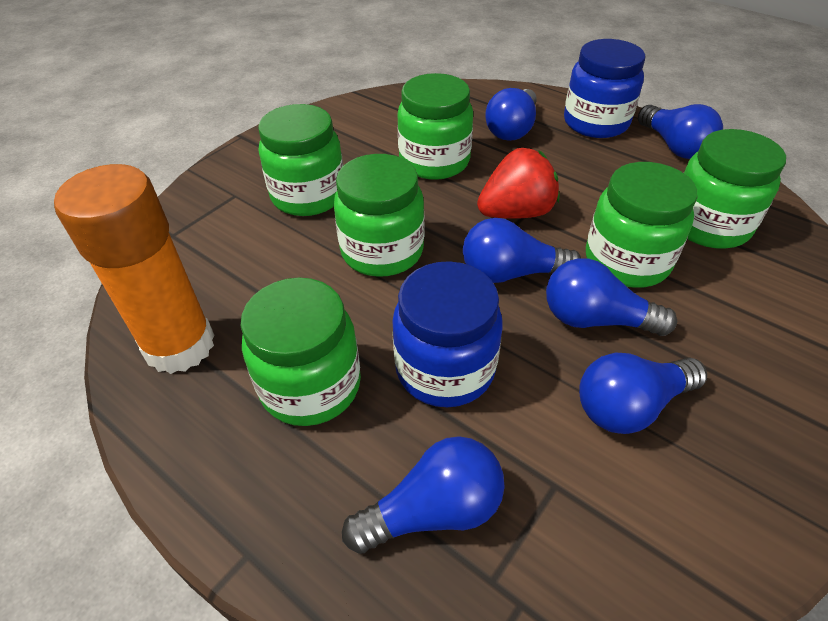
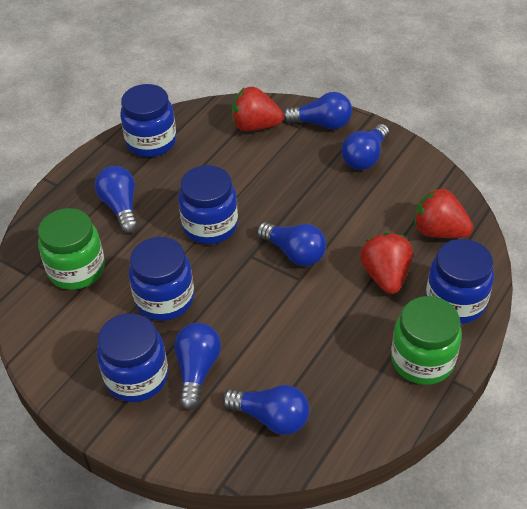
blue jar: [392,261,502,407] [564,39,645,138] = 2 -> [97,313,168,402] [120,84,176,157] [129,237,194,321] [178,165,238,244] [426,239,494,324] = 5
green jar: [241,278,361,426] [258,104,343,216] [334,154,424,277] [397,73,473,180] [586,162,697,288] [684,129,786,249] = 6 -> [38,208,105,290] [391,296,462,385] = 2
orange glue stick: [54,164,214,374] = 1 -> none = 0
red strawberry: [477,148,559,219] = 1 -> [232,87,284,131] [360,232,413,294] [414,188,473,238] = 3

